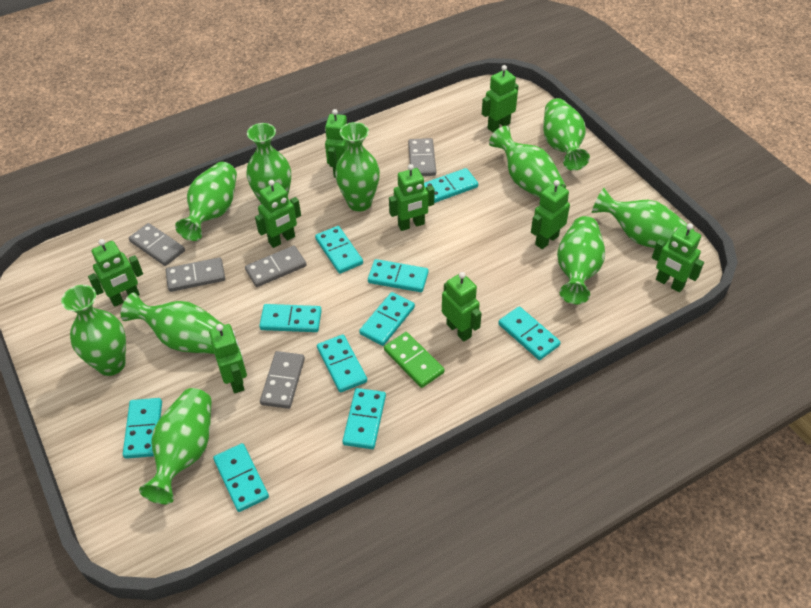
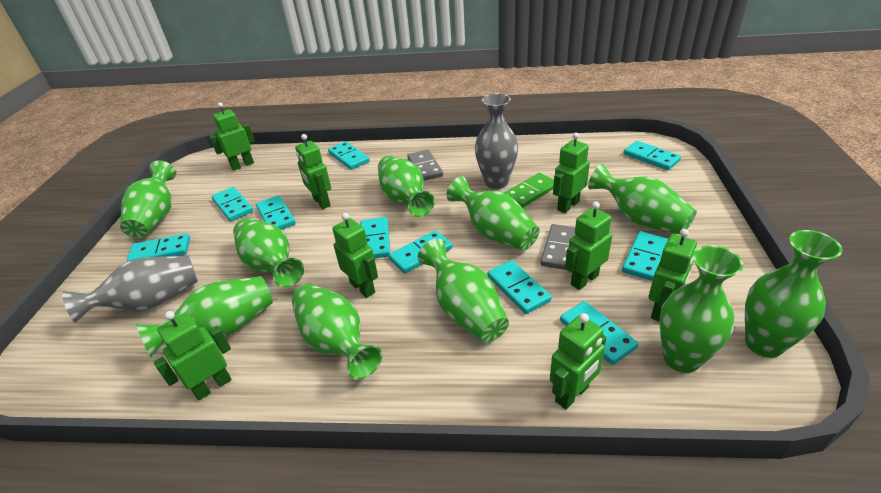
green robot: [88,239,143,307] [209,324,247,393] [255,180,301,248] [325,109,348,178] [389,164,435,231] [442,272,482,342] [482,65,519,133] [531,180,570,249] [652,223,704,292] = 9 -> [154,311,232,400] [209,102,255,170] [295,134,331,209] [332,213,378,298] [550,313,606,409] [553,133,590,213] [565,201,612,290] [648,229,697,321] = 8
grey domino: [129,223,185,266] [166,257,225,292] [245,246,307,287] [260,351,305,409] [408,138,436,176] = 5 -> [407,149,443,181] [540,224,575,270] = 2
grey vase: none = 0 -> [62,255,198,323] [475,93,518,189] = 2

